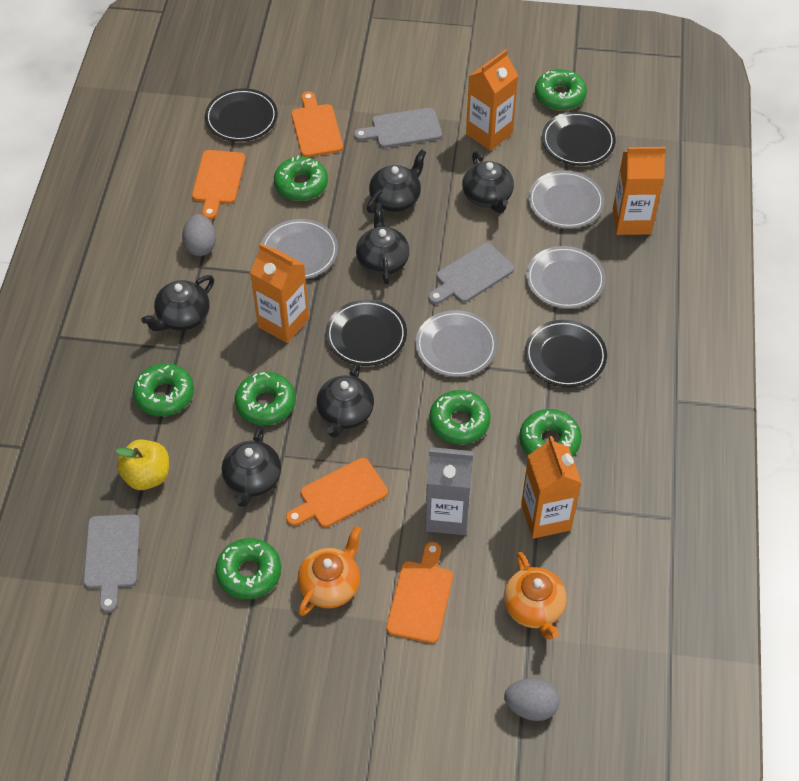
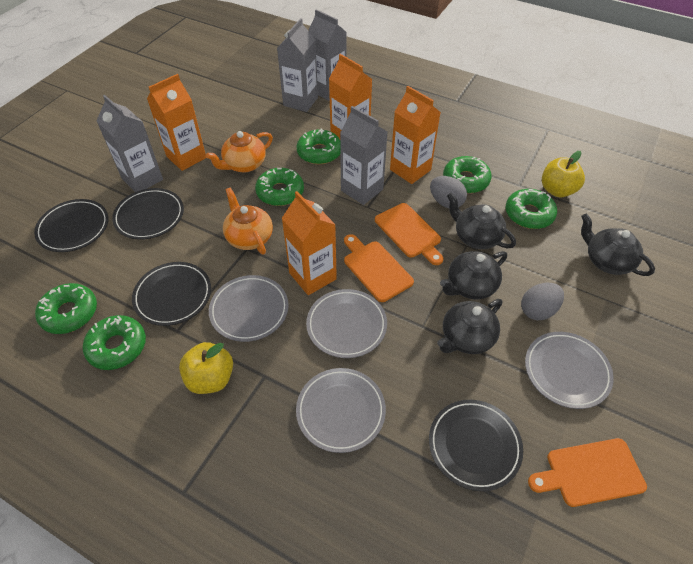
black teapot: [141,275,214,331] [222,426,281,507] [317,362,374,438] [356,203,409,284] [367,149,427,213] [462,151,514,213] = 6 -> [437,299,502,354] [440,251,507,299] [447,192,516,249] [581,213,655,276] = 4
green donut: [133,363,194,416] [215,538,281,599] [235,372,296,425] [274,156,328,201] [429,390,491,444] [519,409,581,457] [535,69,587,111] = 7 -> [35,283,97,334] [83,315,146,370] [255,168,304,206] [296,129,341,165] [443,156,492,193] [506,189,557,229] = 6
grey carton: [425,447,473,535] = 1 -> [96,95,163,192] [277,18,318,112] [308,9,347,101] [340,106,388,205] = 4
grey cutting board: [83,514,140,613] [354,108,442,148] [428,243,514,304] = 3 -> none = 0
orange cutting board: [192,150,245,219] [286,458,388,527] [291,92,343,157] [386,542,453,643] = 4 -> [344,234,414,302] [375,203,443,265] [528,438,647,507] = 3
yellow apple: [115,439,169,490] = 1 -> [179,342,233,394] [542,151,585,197] = 2

